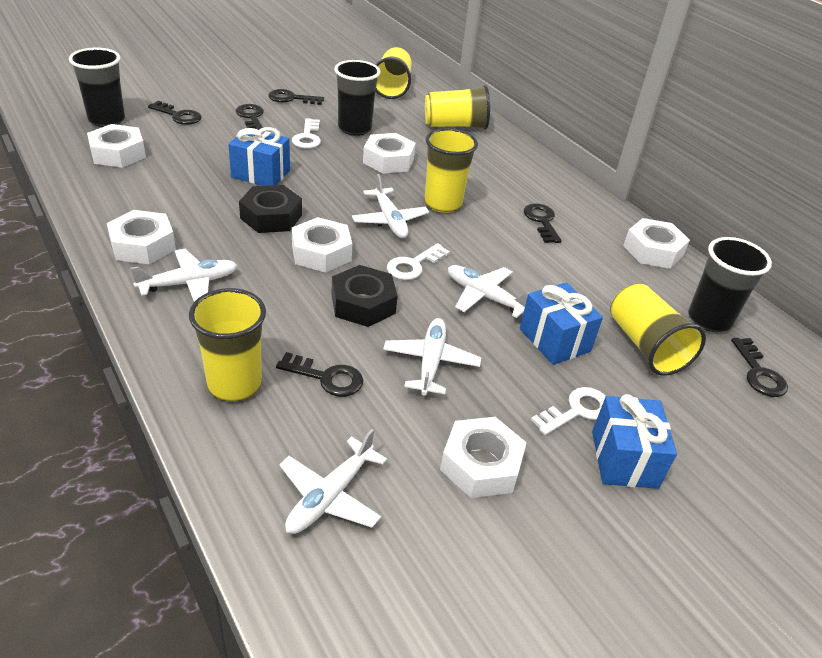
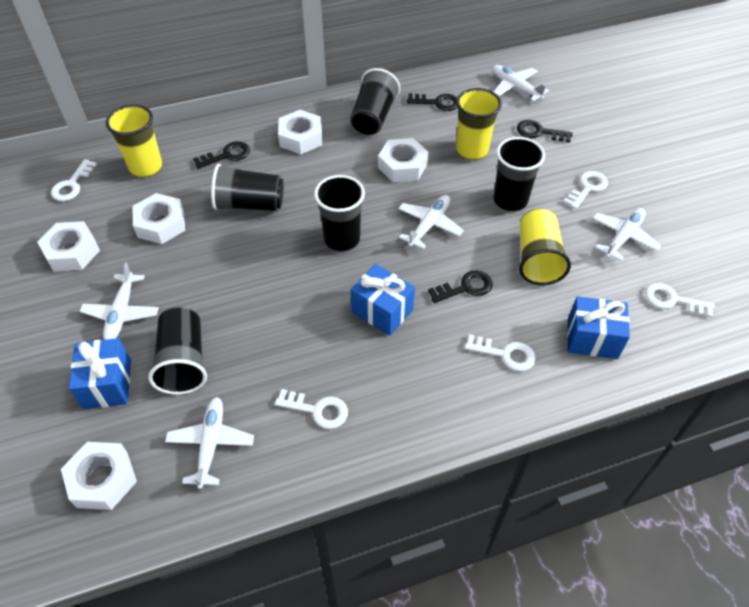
black cup: [69,48,125,127] [334,60,380,136] [688,237,772,332] = 3 -> [148,307,207,395] [211,164,284,211] [314,175,365,252] [350,68,400,135] [493,137,545,212] = 5
black key: [148,101,202,125] [236,104,264,130] [268,89,324,105] [276,352,363,397] [524,203,562,243] [731,338,788,397] = 6 -> [193,141,250,169] [407,93,458,111] [428,270,492,303] [517,120,573,143] = 4
black nut: [239,185,302,233] [332,265,398,327] = 2 -> none = 0
white key: [292,118,321,149] [387,243,450,280] [531,387,606,435] = 3 -> [51,159,97,201] [275,389,348,429] [465,334,536,371] [564,171,608,209] [645,283,715,318] = 5
white nut: [87,124,146,168] [107,210,176,264] [292,217,352,273] [363,133,416,174] [440,417,527,498] [623,218,690,269] = 6 -> [37,221,100,272] [61,442,137,510] [133,193,185,244] [278,110,322,154] [378,138,429,182] = 5
yellow cup: [189,288,266,402] [375,47,412,99] [424,128,478,213] [425,85,490,130] [610,283,706,376] = 5 -> [106,104,162,177] [456,88,502,160] [519,208,571,285] = 3

